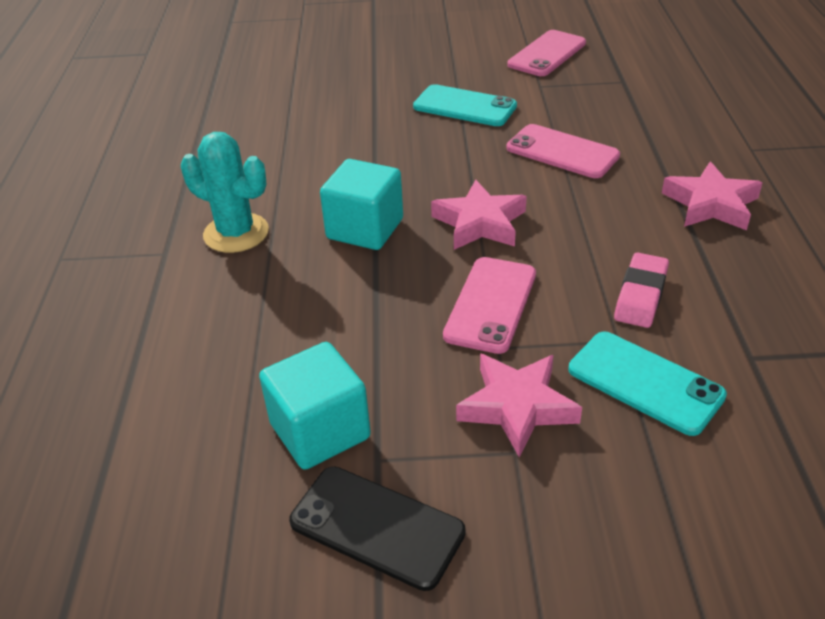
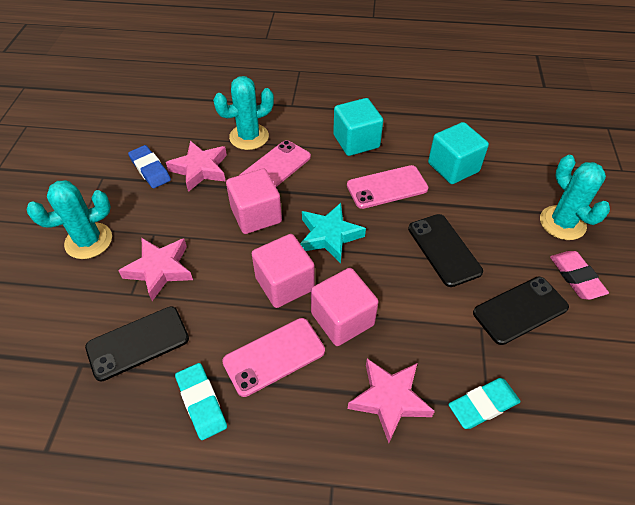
black phone: [289,467,466,591] = 1 -> [85,306,189,381] [408,214,483,287] [473,277,569,345] = 3
blue eraser: none = 0 -> [128,145,171,188] = 1
pink cube: none = 0 -> [226,168,282,234] [252,234,315,308] [311,268,379,346] = 3
turquoise cactus: [181,132,269,253] = 1 -> [27,180,112,259] [213,76,274,150] [540,155,610,240] = 3
turquoise eraser: none = 0 -> [175,363,227,440] [449,378,521,429] = 2
turquoise phone: [413,84,517,126] [569,332,727,436] = 2 -> none = 0
turquoise star: none = 0 -> [300,203,366,263] = 1

